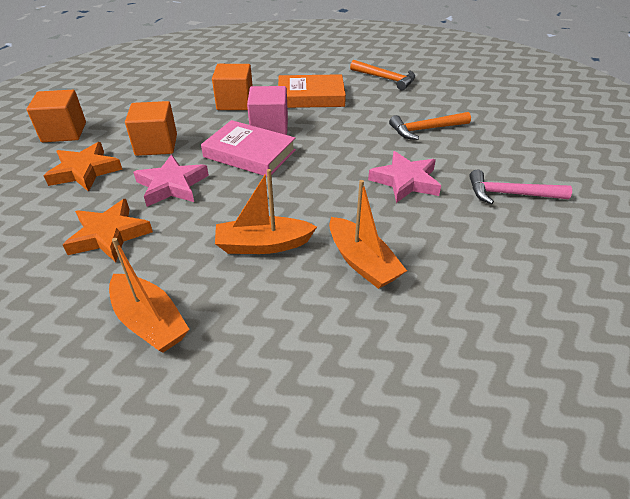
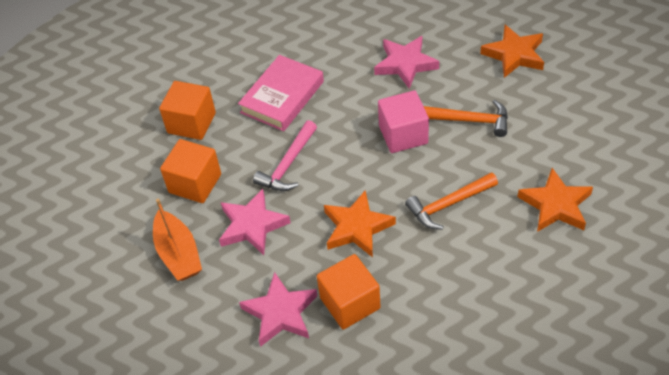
orange boat: [109,238,190,353] [215,169,317,254] [329,180,407,289] = 3 -> [153,199,202,281] = 1
orange book: [278,74,346,108] = 1 -> none = 0
orange star: [44,142,122,192] [63,199,153,262] = 2 -> [324,190,396,258] [480,25,544,78] [518,168,593,232] = 3
pink star: [133,154,209,207] [368,151,441,203] = 2 -> [219,189,291,255] [239,272,318,347] [374,36,439,89] = 3

